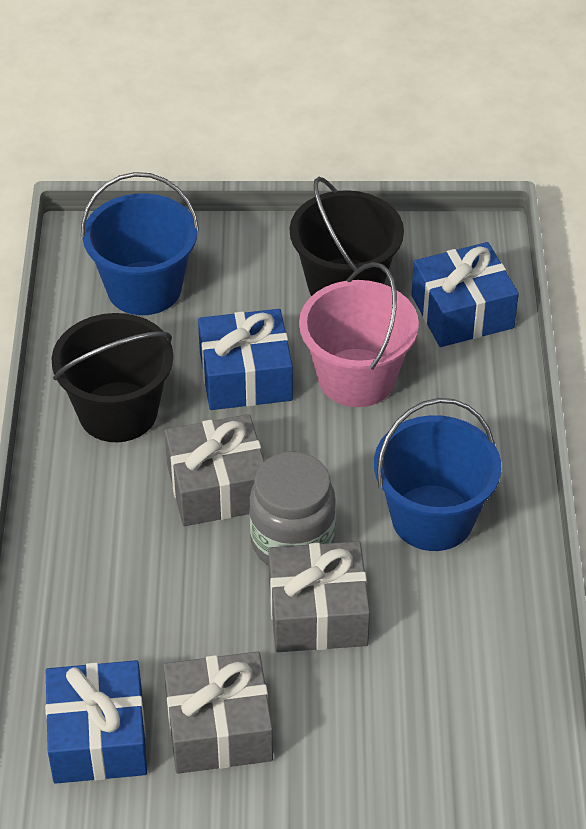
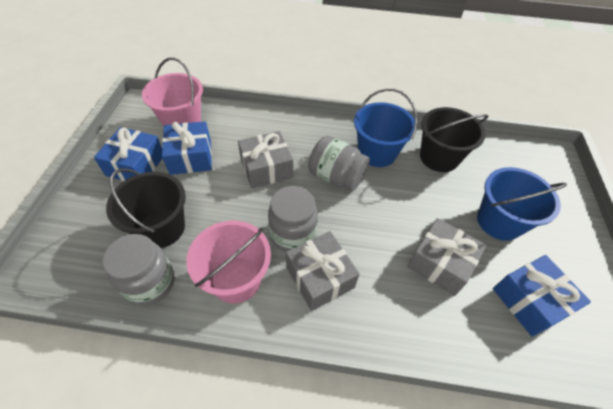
grey jar: [249,452,336,565] = 1 -> [102,234,175,305] [268,186,318,252] [308,136,370,191] = 3
pink bucket: [299,262,419,407] = 1 -> [142,57,203,126] [186,221,271,303] = 2

